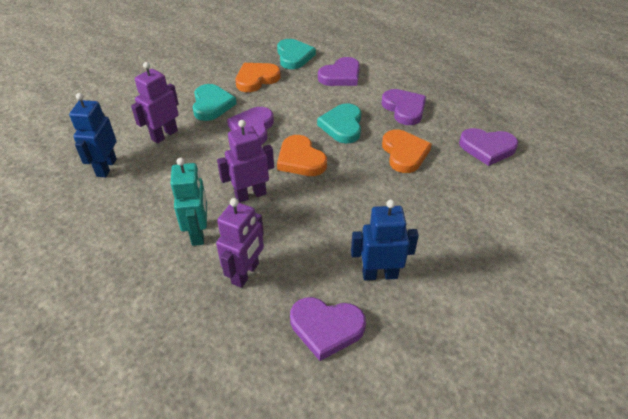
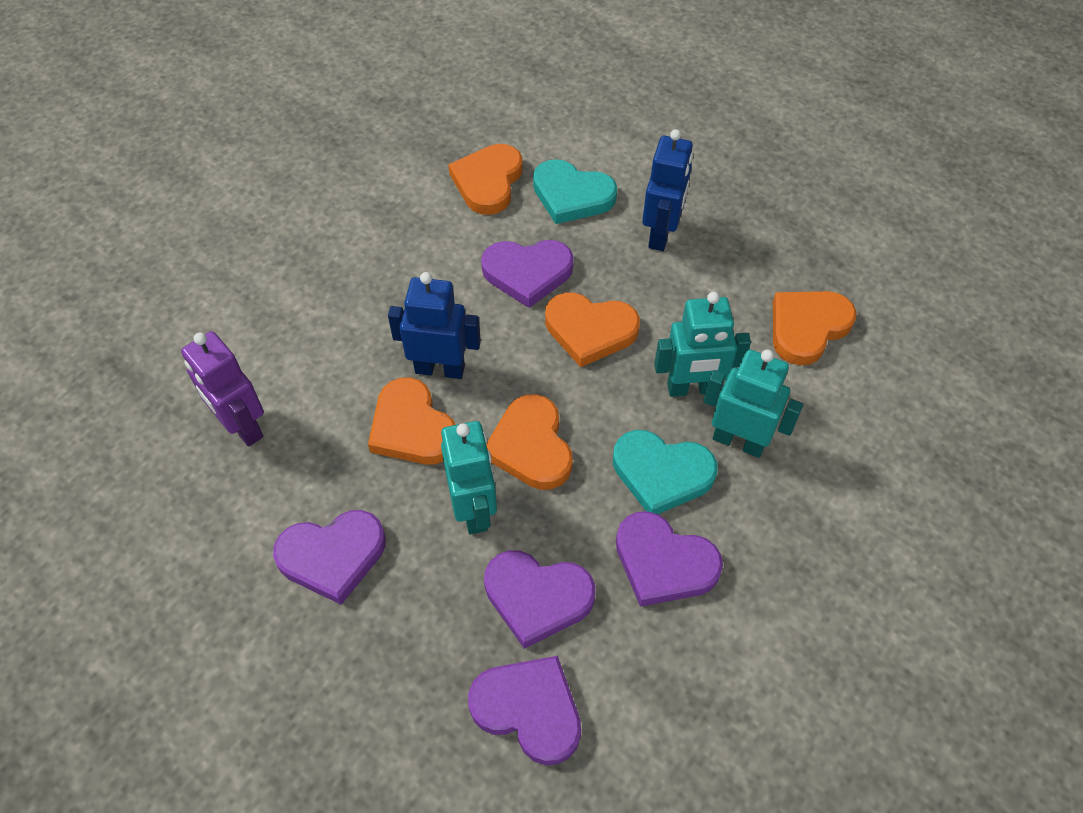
orange heart: [236,63,281,92] [277,135,327,176] [382,130,432,173] = 3 -> [368,377,455,465] [448,144,523,215] [486,394,573,490] [545,293,640,367] [773,291,857,366] = 5
purple robot: [131,62,179,144] [216,198,264,288] [217,120,274,203] = 3 -> [181,331,264,447] = 1
turquoise heart: [193,84,237,121] [277,39,316,69] [317,103,361,143] = 3 -> [533,159,617,224] [613,430,717,514] = 2
turquoise robot: [170,157,207,246] = 1 -> [441,421,497,534] [654,292,751,397] [703,349,803,458] = 3

